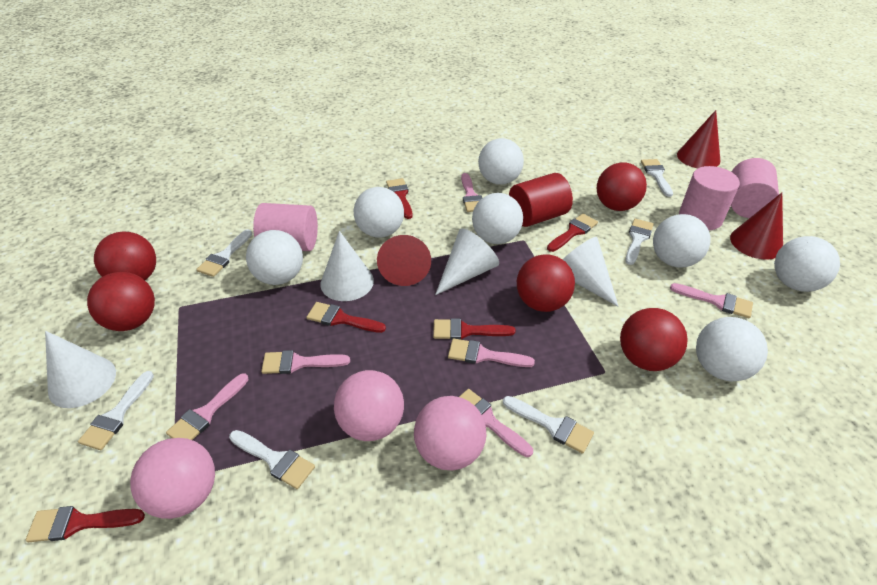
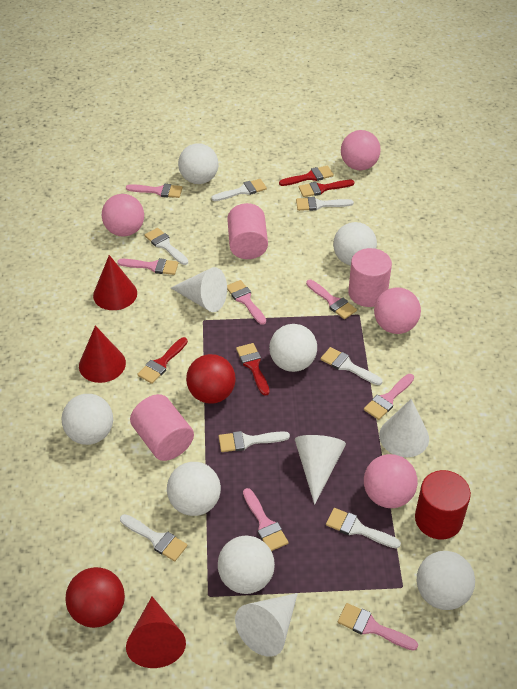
pink ball: [130,438,215,519] [334,370,404,441] [414,396,486,470] = 3 -> [102,194,144,237] [341,130,381,170] [364,454,418,508] [374,287,421,334] = 4
pink brush: [166,373,248,440] [261,350,350,374] [448,339,535,367] [459,389,533,457] [461,173,482,212] [670,283,753,318] = 6 -> [117,258,178,275] [126,184,183,198] [227,280,266,325] [243,488,288,551] [306,280,357,319] [338,603,418,651] [364,374,414,420] = 7
red ball: [87,272,155,331] [94,231,156,280] [517,254,575,312] [597,162,647,211] [620,308,688,371] = 5 -> [65,567,125,628] [186,354,236,404] = 2
red brush: [26,506,145,542] [307,302,386,333] [386,178,412,219] [433,318,516,340] [547,214,598,252] = 5 -> [137,337,188,384] [236,343,270,396] [279,166,334,186] [299,180,354,197] = 4
white brush: [78,371,154,450] [196,229,252,277] [229,430,315,489] [503,396,594,454] [625,219,654,265] [641,159,673,197] = 6 -> [120,514,188,561] [145,228,188,265] [211,179,267,201] [219,431,290,452] [296,197,354,211] [320,347,383,385] [326,508,401,549] = 7

